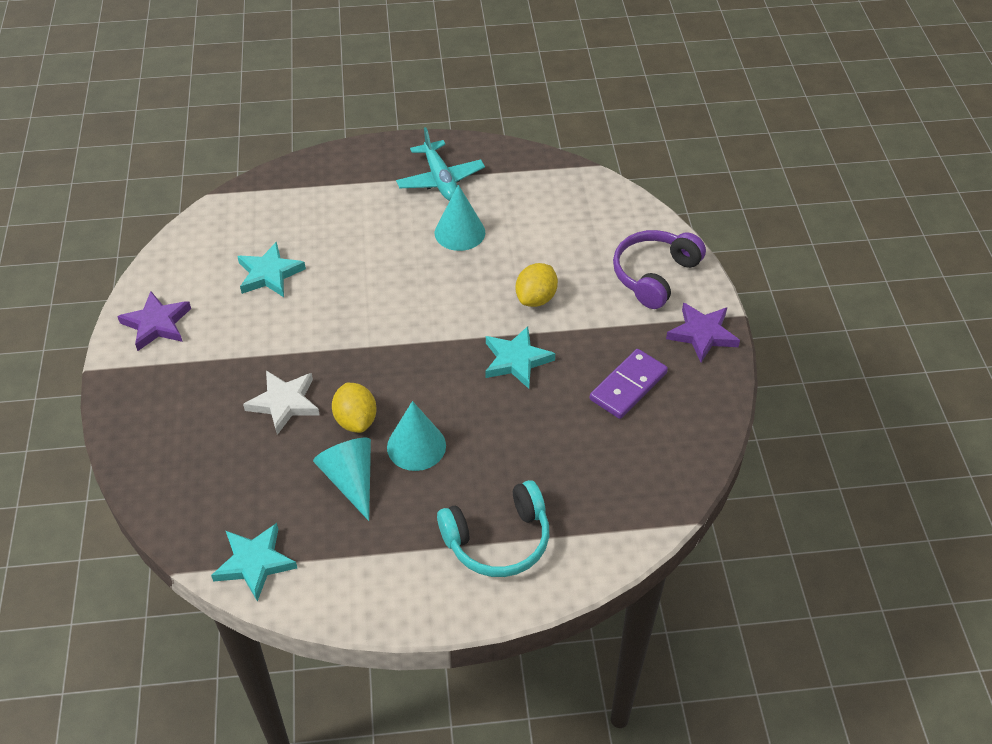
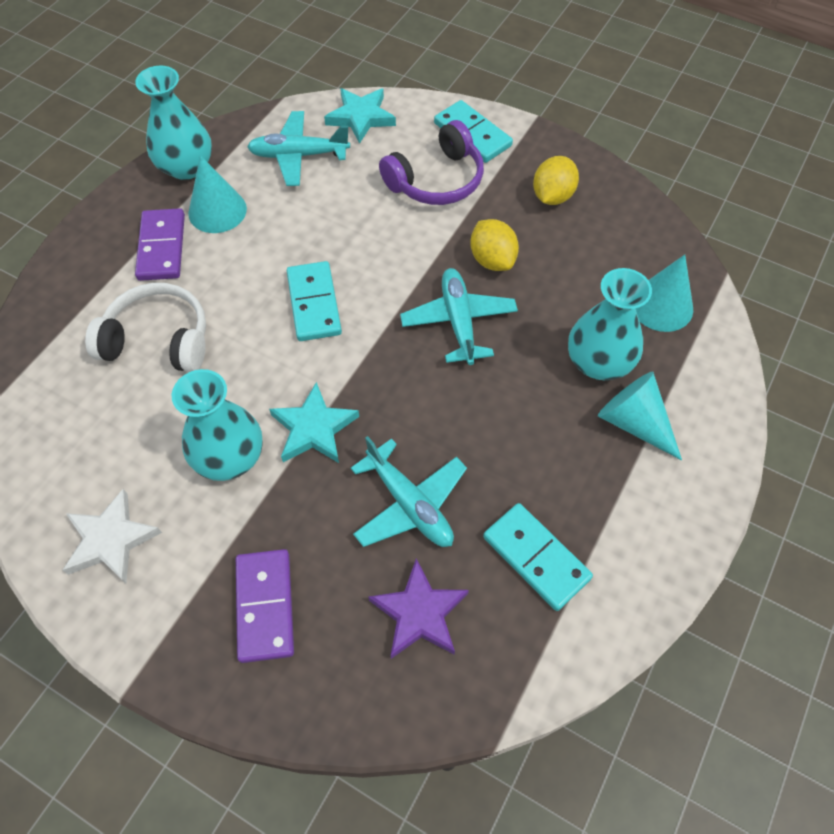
purple domino: [590,349,668,419] = 1 -> [135,208,185,281] [236,549,294,663] = 2
purple star: [117,291,191,351] [666,303,740,363] = 2 -> [368,559,469,659] = 1
turquoise domino: none = 0 -> [287,261,342,341] [434,100,513,163] [483,503,593,611] = 3
turquoise headphones: [437,480,549,577] = 1 -> none = 0
turquoise plane: [396,127,485,201] = 1 -> [247,111,350,186] [351,436,467,547] [400,268,518,365] = 3
turquoise star: [211,523,297,601] [237,242,306,297] [485,326,555,389] = 3 -> [269,382,359,463] [324,88,396,144] = 2
turquoise vase: none = 0 -> [135,66,212,180] [172,369,263,481] [568,268,652,380] = 3
white headphones: none = 0 -> [85,283,206,372] = 1

